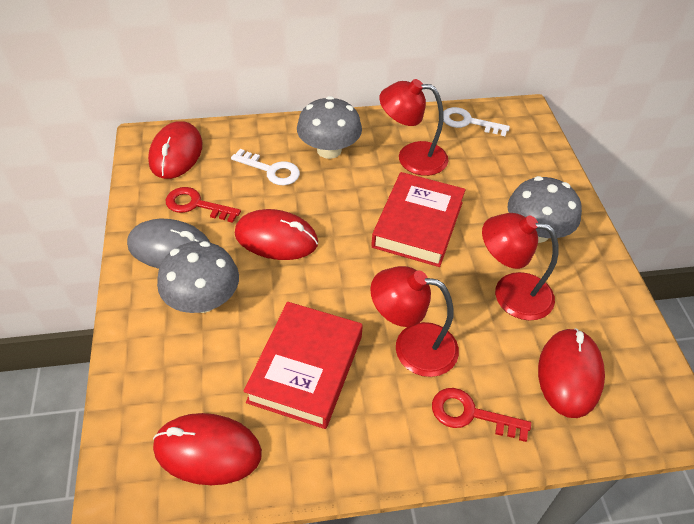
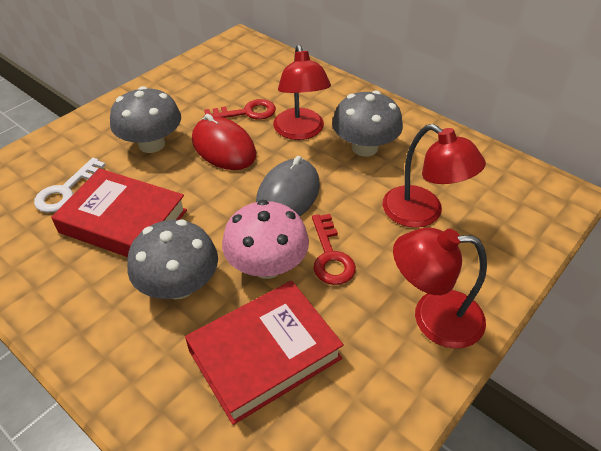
pink mushroom: none = 0 -> [222,200,309,279] = 1
red mouse: [148,121,202,179] [153,413,262,485] [235,209,318,260] [538,328,605,418] = 4 -> [192,114,256,170] = 1
white key: [231,149,300,185] [443,107,510,136] = 2 -> [34,158,105,213] = 1

